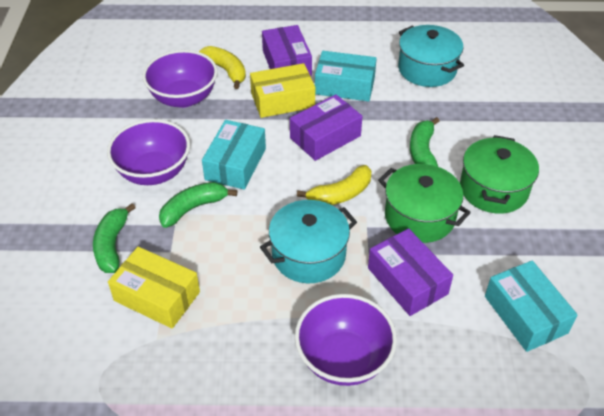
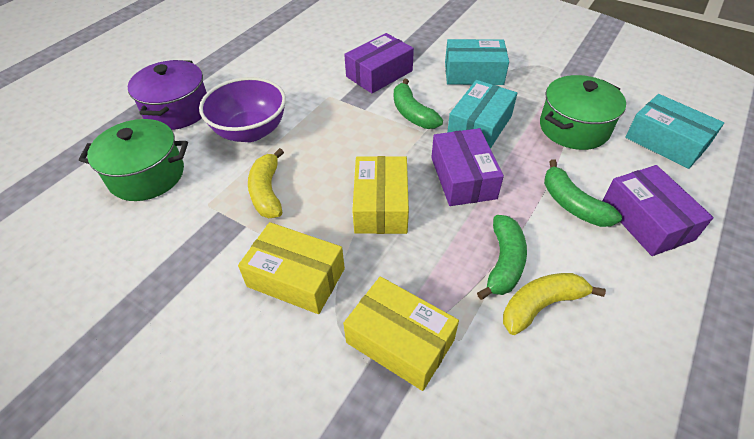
purple bowl: [107,119,190,185] [142,50,217,108] [295,294,397,386] = 3 -> [199,77,286,142] = 1
purple pot: none = 0 -> [128,60,207,130] = 1
turquoise pot: [260,200,357,283] [398,25,464,87] = 2 -> none = 0
yellow box: [108,247,200,329] [250,63,315,118] = 2 -> [238,222,345,314] [343,276,459,391] [352,156,409,234] = 3

